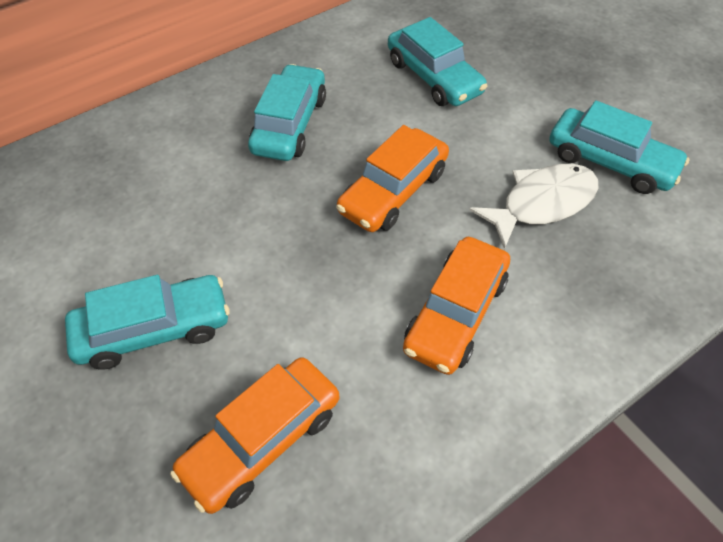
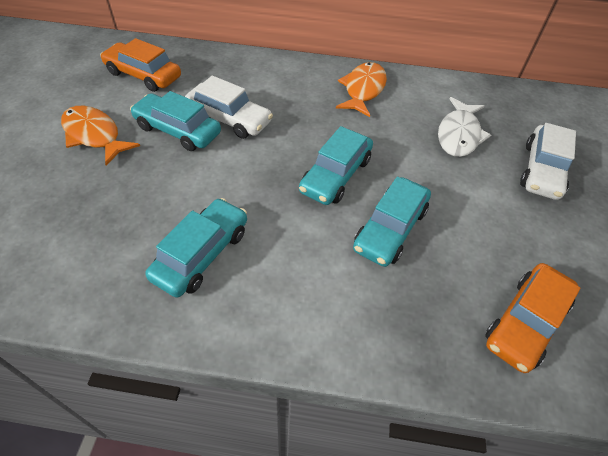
orange car: [170,357,339,514] [336,125,449,232] [403,237,510,375] = 3 -> [100,38,181,92] [485,263,581,373] = 2
orange fish: none = 0 -> [61,105,140,166] [336,62,387,117] = 2
white car: none = 0 -> [185,76,273,139] [520,123,576,200] = 2

